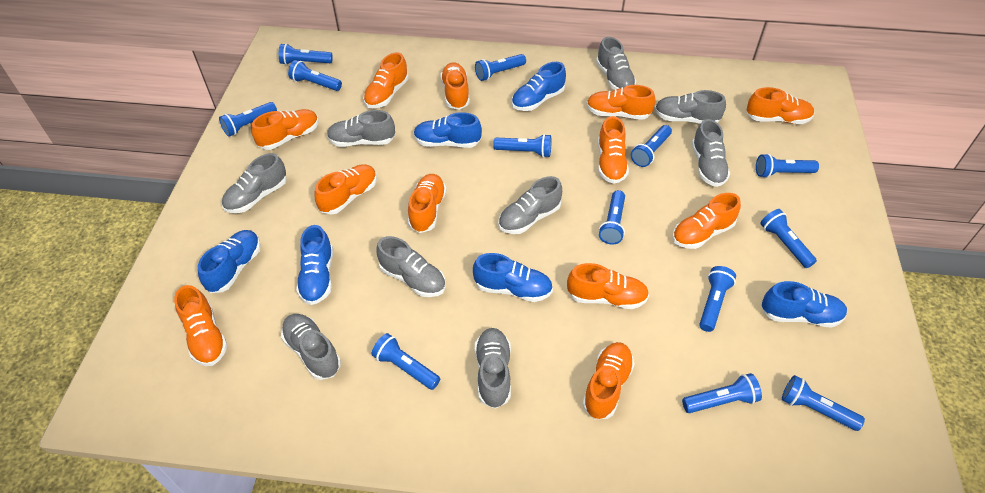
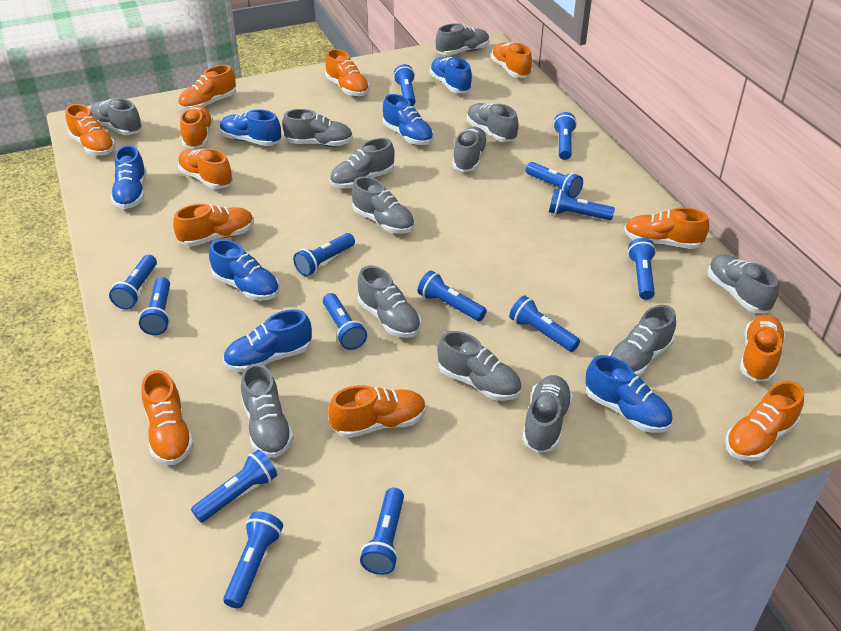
blue flashlight: [219,102,277,137] [279,43,333,65] [288,60,342,91] [372,333,440,390] [475,54,526,81] [493,134,552,158] [599,190,625,244] [631,125,672,167] [682,373,762,413] [699,266,736,332] [756,154,819,178] [760,209,817,268] [782,375,865,431] = 13 -> [109,255,157,309] [139,277,170,335] [191,450,277,522] [223,511,283,609] [293,233,355,276] [323,293,367,350] [360,488,404,575] [394,64,416,106] [418,271,487,321] [509,296,580,352] [526,162,583,198] [549,189,615,220] [553,112,577,160] [628,238,656,300] = 14
blue shoe: [198,230,261,293] [296,225,333,305] [414,112,482,148] [473,253,553,302] [512,62,566,111] [761,281,847,328] = 6 -> [111,145,146,209] [209,239,279,301] [220,109,281,146] [223,309,312,372] [383,94,434,145] [430,57,472,93] [586,355,673,433] = 7
grey shoe: [222,153,287,213] [281,314,341,380] [327,110,395,147] [376,236,446,297] [475,328,511,409] [498,176,562,234] [596,37,637,90] [655,90,726,124] [691,119,730,187] = 9 -> [90,98,142,135] [241,364,294,458] [282,109,353,147] [330,138,395,189] [352,176,414,234] [358,266,421,338] [436,23,489,55] [437,331,522,401] [452,127,488,172] [467,103,519,142] [522,375,573,453] [609,305,676,377] [708,254,779,313] = 13

